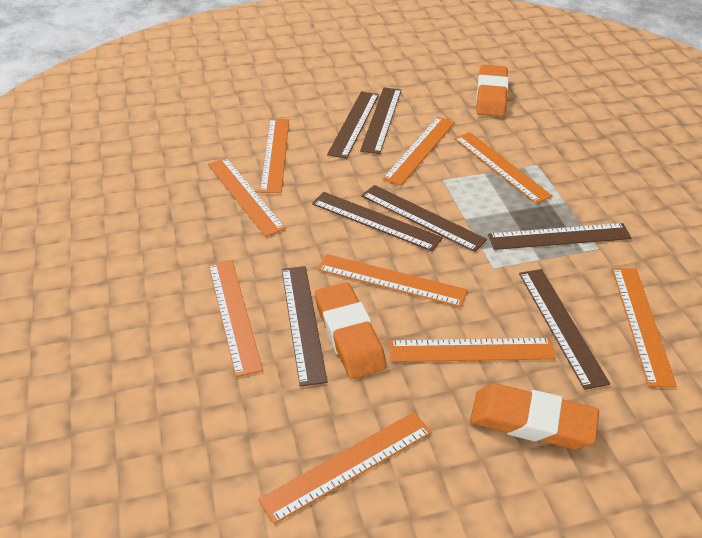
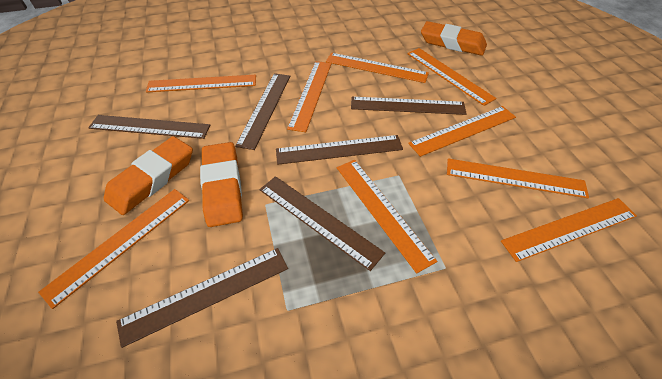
brown ruler: [282,266,328,387] [312,192,443,251] [327,91,379,159] [360,87,401,154] [361,185,487,252] [488,223,632,250] [519,269,610,390] = 7 -> [88,115,210,139] [116,248,288,348] [235,73,290,150] [260,176,385,271] [276,135,403,165] [351,97,467,115] = 6

